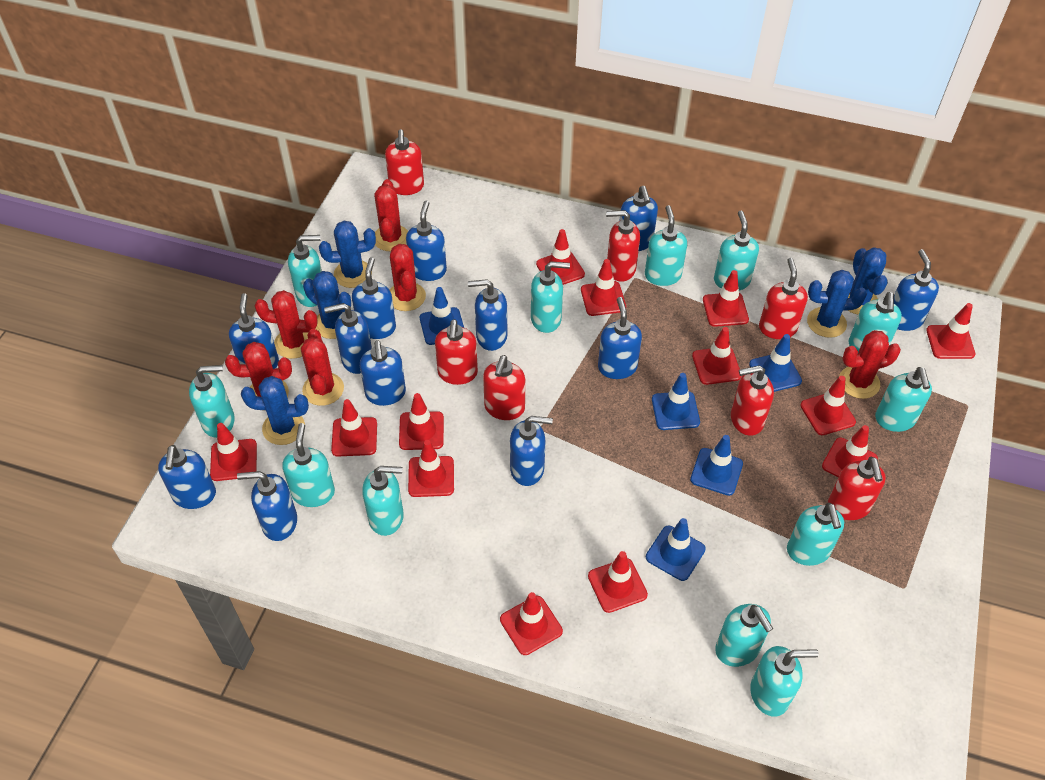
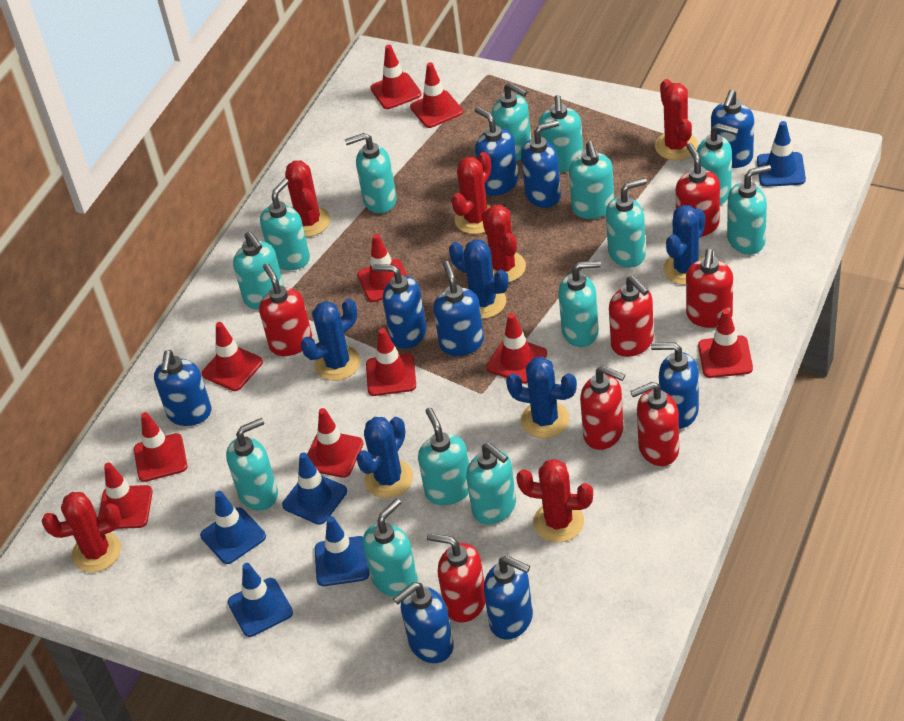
blue soap dispenser: [158,445,216,509] [229,293,279,369] [237,471,297,541] [324,303,372,374] [352,257,396,339] [360,340,406,406] [406,200,447,281] [468,279,507,351] [510,416,553,486] [598,297,642,379] [619,186,658,251] [894,249,939,331] = 12 -> [154,350,212,426] [372,264,427,349] [393,582,454,663] [433,261,484,356] [475,107,518,196] [484,556,533,639] [521,120,561,208] [651,342,699,429] [711,90,754,168] = 9
red traffic cone: [210,423,257,481] [331,399,377,456] [399,393,444,450] [408,440,454,497] [500,592,563,655] [536,229,585,285] [581,259,626,316] [588,551,648,613] [692,327,741,385] [703,270,749,327] [800,376,856,435] [822,425,878,477] [926,303,975,359] = 13 -> [98,462,153,529] [134,412,188,482] [202,322,263,391] [307,408,364,478] [357,234,408,302] [366,328,416,396] [370,45,421,109] [410,62,463,128] [486,313,547,384] [698,309,753,378] = 10
turquoise soap dispenser: [189,365,235,438] [282,423,335,507] [288,235,322,307] [362,466,404,536] [531,261,570,333] [645,205,687,286] [714,211,759,290] [715,604,773,667] [750,646,819,717] [787,503,844,566] [848,292,902,352] [875,367,932,432] = 12 -> [226,418,278,511] [233,231,284,309] [260,178,310,270] [345,133,397,214] [363,498,418,597] [418,407,469,505] [466,443,516,525] [492,82,531,161] [539,95,583,172] [558,261,601,347] [569,141,614,219] [606,178,647,268] [697,123,738,205] [727,165,771,254] = 14

